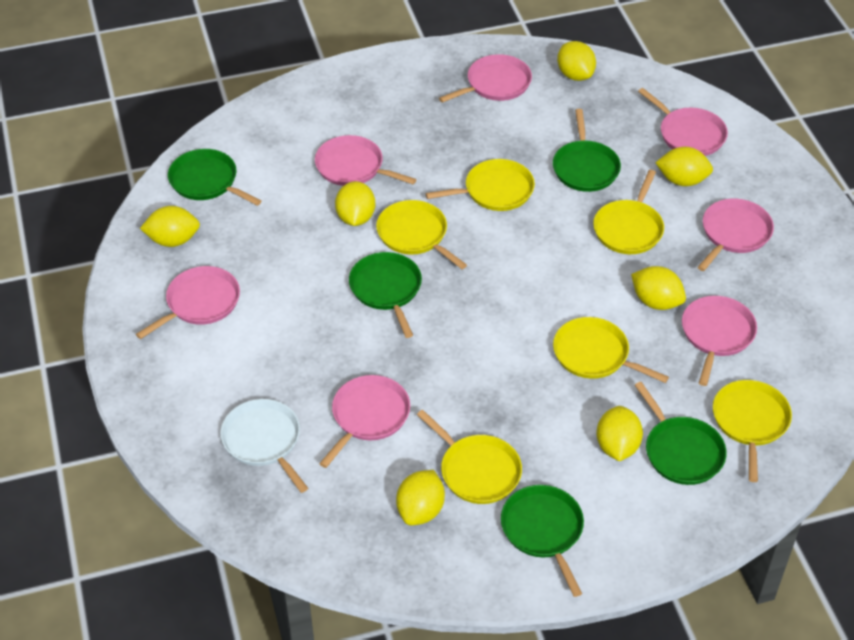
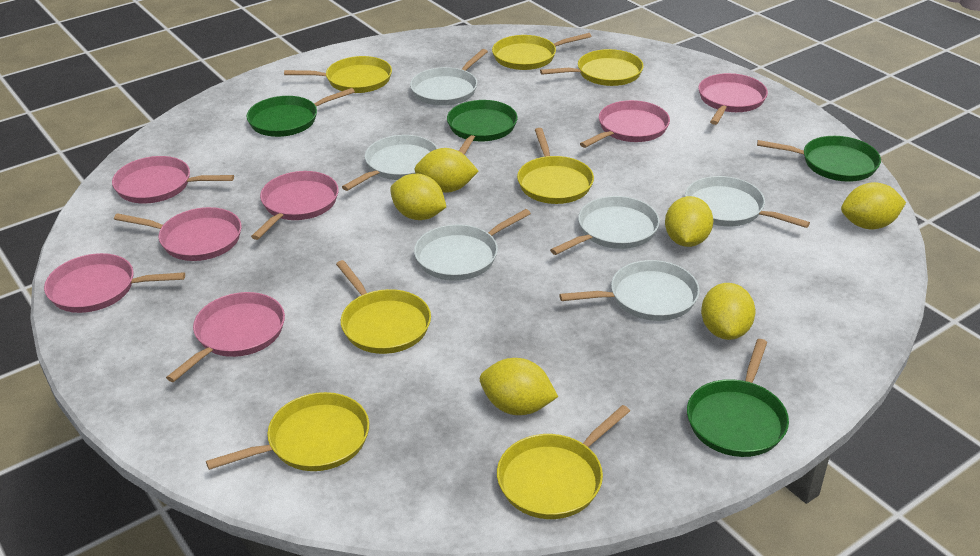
green pan: [168,149,262,206] [349,252,422,338] [501,485,584,597] [553,109,621,192] [635,382,727,485] = 5 -> [246,88,355,137] [447,100,518,155] [687,339,789,457] [757,136,881,182] = 4
white pan: [220,399,308,493] = 1 -> [342,135,438,191] [410,49,488,106] [414,209,531,281] [550,196,660,255] [559,260,700,321] [685,176,810,228] = 6
yellow lemon: [140,206,200,247] [335,181,375,226] [396,470,445,526] [557,41,596,81] [596,406,643,461] [631,266,686,310] [656,147,713,186] = 7 -> [390,174,446,220] [414,148,479,193] [480,358,558,415] [665,196,713,247] [701,283,756,340] [841,182,906,229] = 6
yellow pan: [376,200,467,269] [417,410,522,504] [426,159,535,211] [553,317,669,383] [593,170,664,254] [713,380,792,482] = 6 -> [206,392,369,471] [284,56,392,93] [336,260,431,354] [492,33,591,70] [497,405,630,519] [517,128,594,204] [540,49,644,86] = 7

